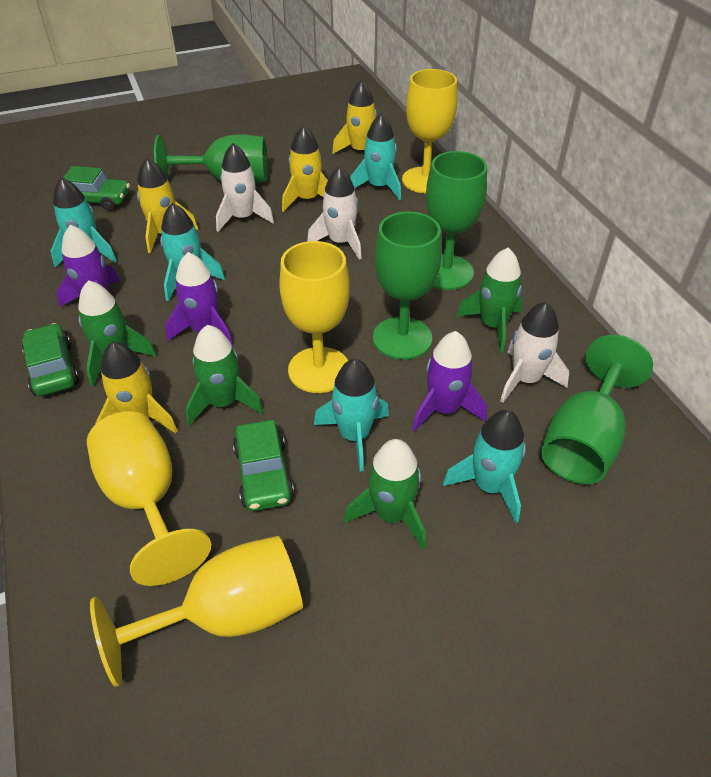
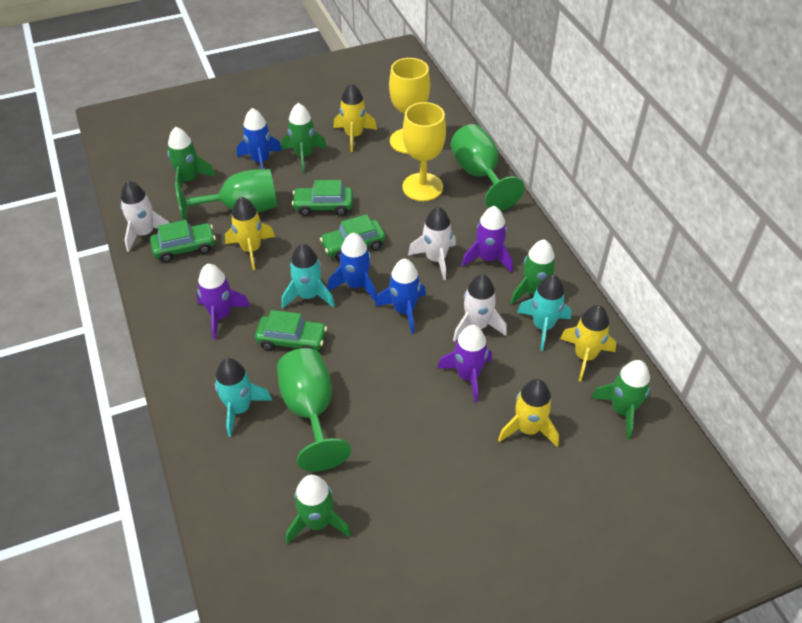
blue rocket: none = 0 -> [237,108,282,169] [327,233,377,302] [375,259,426,334] = 3
green car: [22,323,79,396] [63,166,130,211] [233,420,294,511] = 3 -> [150,220,216,262] [255,310,327,351] [292,180,353,216] [320,214,386,261] = 4
green goblet: [154,134,268,183] [373,211,442,360] [426,151,487,290] [541,335,653,484] = 4 -> [175,169,277,220] [277,348,351,471] [451,124,524,211] = 3
green rocket: [78,280,157,386] [186,325,263,425] [344,439,426,549] [457,248,523,353] = 4 -> [167,127,216,196] [282,103,327,173] [286,475,351,544] [510,239,555,305] [591,360,651,439] = 5
turquoise rocket: [51,177,117,267] [160,203,225,301] [314,358,389,472] [350,114,401,200] [443,410,526,523] = 5 -> [215,358,272,437] [282,244,335,308] [517,275,571,351] = 3
yellow goblet: [87,411,211,586] [90,536,303,687] [279,241,350,393] [402,69,457,193] = 4 -> [389,58,430,154] [402,102,446,201] = 2

